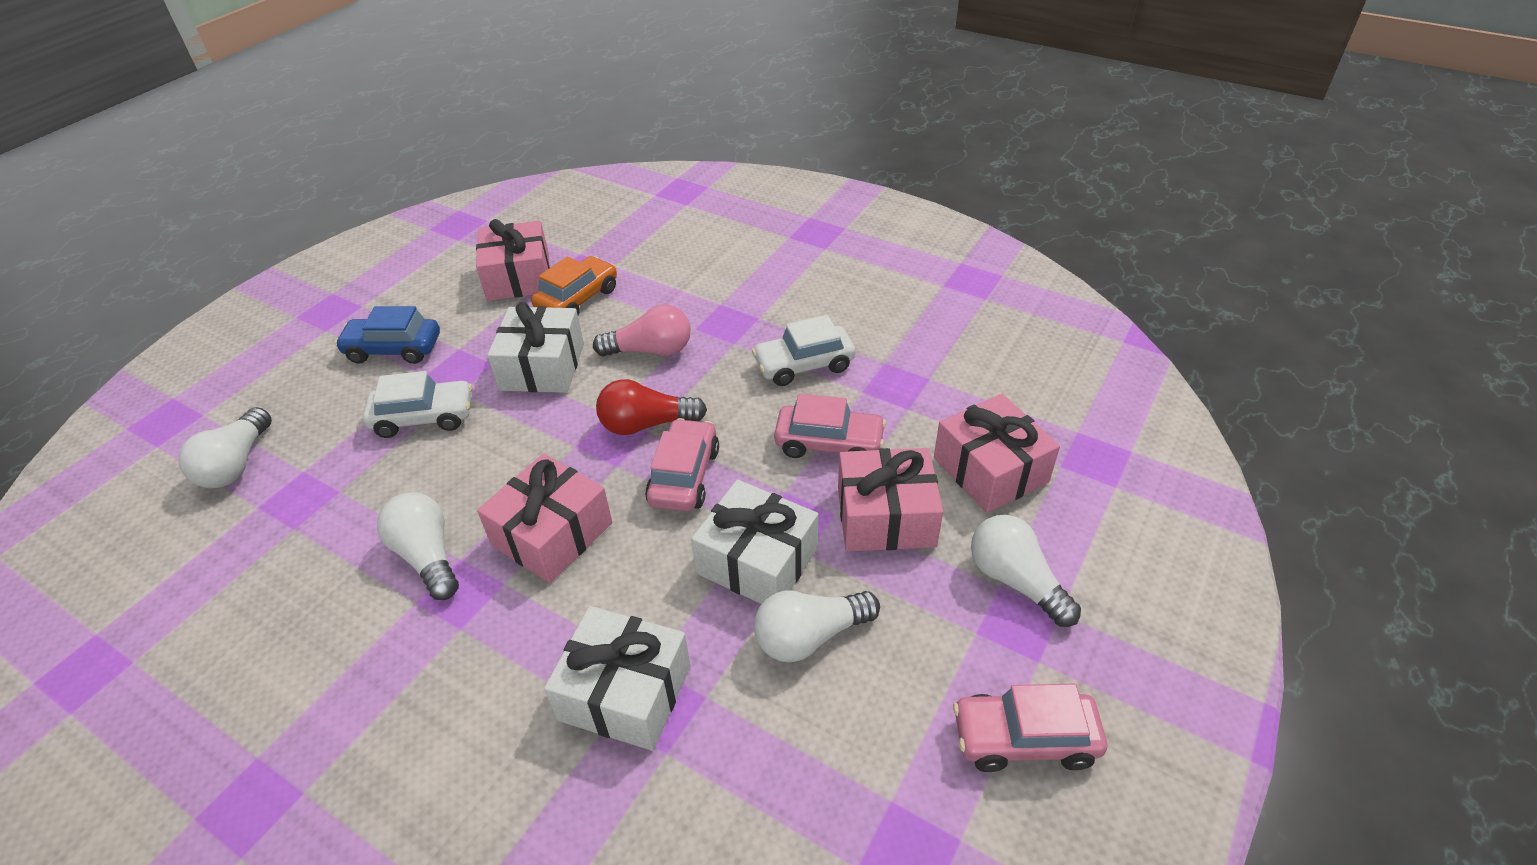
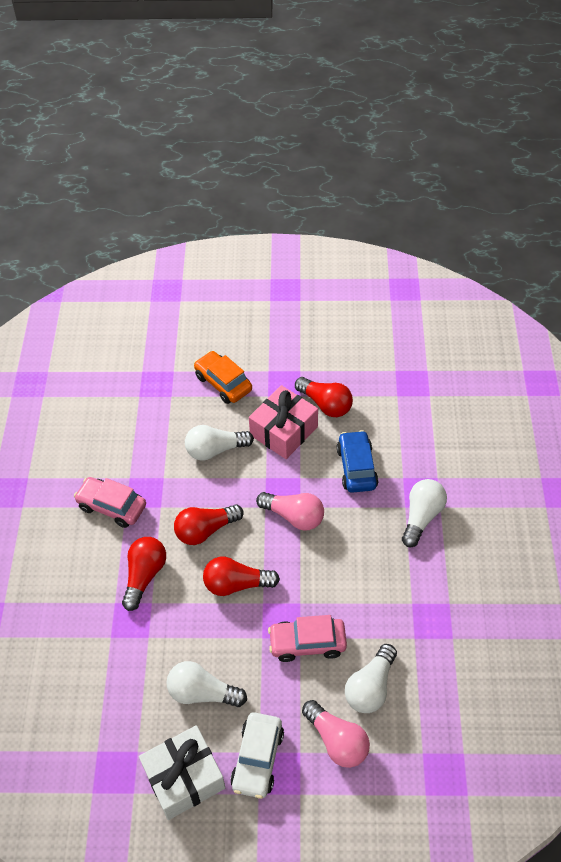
pink car: [645,418,719,511] [774,393,886,458] [953,684,1107,772] = 3 -> [74,477,146,528] [268,615,347,662] = 2
pink gift: [476,219,550,301] [477,454,612,583] [838,448,943,551] [934,394,1060,513] = 4 -> [249,385,318,459] = 1
pink light bulb: [593,304,691,357] = 1 -> [256,492,324,531] [302,700,370,768] = 2
red light bulb: [596,379,707,435] = 1 -> [122,537,166,611] [174,504,244,545] [203,557,280,596] [295,377,353,417] = 4
white car: [363,371,473,438] [752,315,855,386] = 2 -> [230,712,284,799] = 1
white gift: [487,302,584,393] [544,606,691,751] [691,480,818,604] = 3 -> [139,725,225,820] = 1

